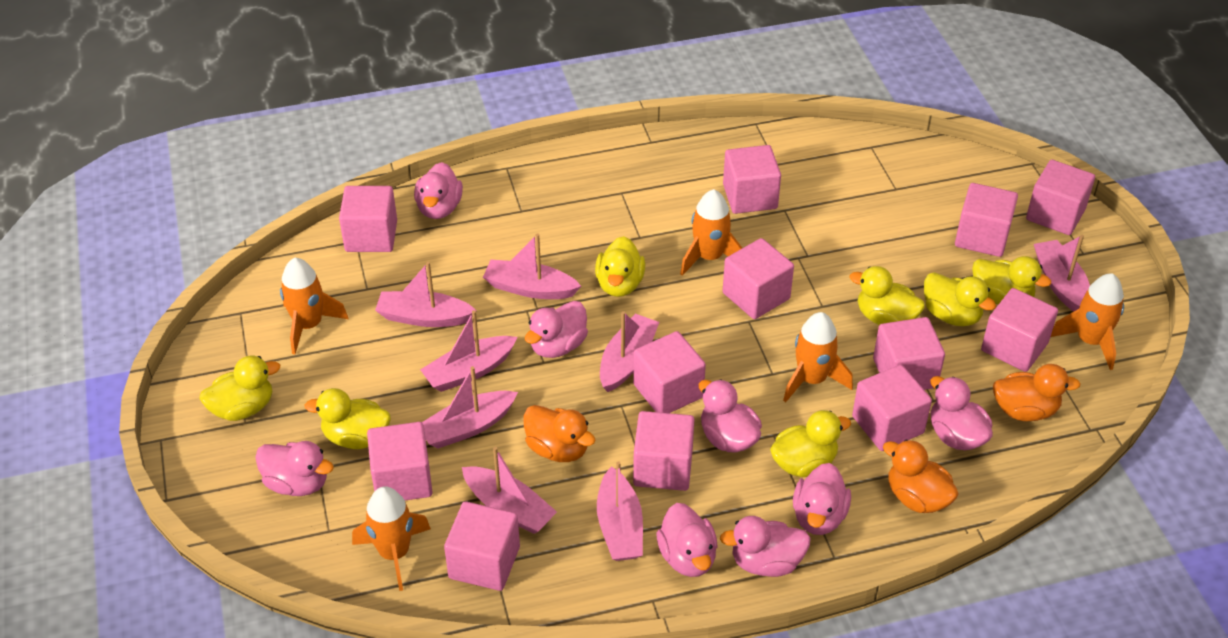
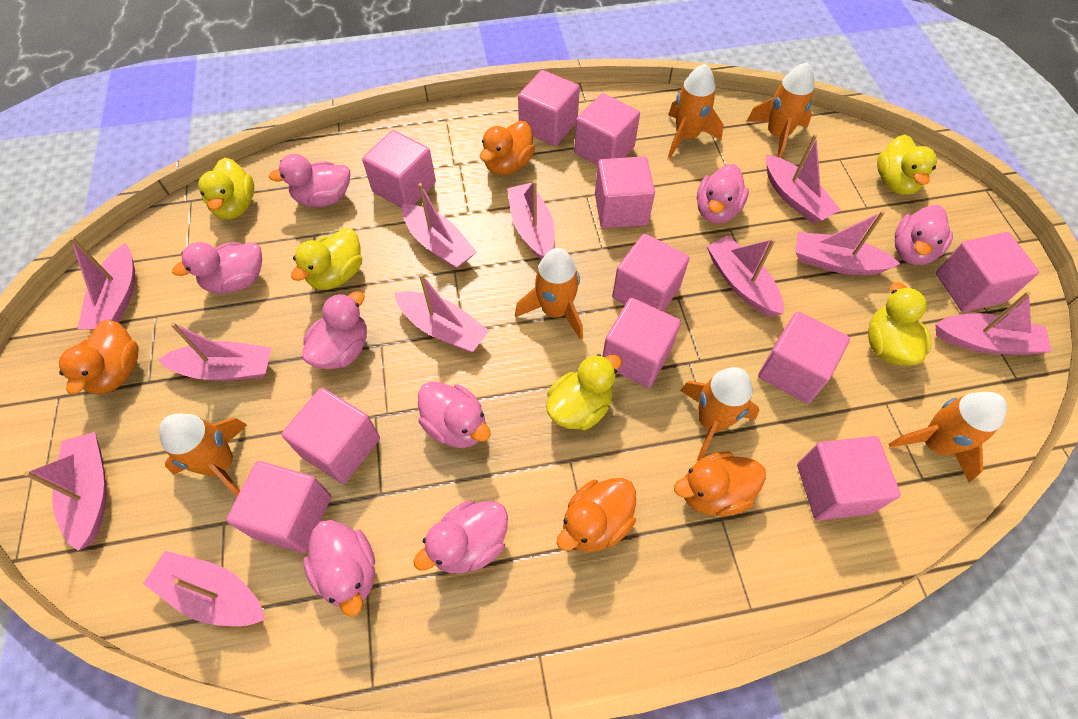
orange duck: [523,405,596,462] [883,439,959,513] [993,364,1081,421] = 3 -> [59,319,139,395] [480,121,535,175] [557,478,636,552] [674,452,766,516] = 4
orange rocket: [280,258,348,354] [352,486,431,591] [680,189,742,276] [783,312,853,402] [1051,273,1124,370] = 5 -> [159,413,247,497] [515,248,583,340] [668,64,724,158] [680,367,759,461] [746,62,814,158] [889,392,1007,483] = 6
pink boat: [375,262,477,327] [420,310,517,392] [422,366,518,449] [462,447,557,534] [483,234,581,299] [597,461,643,561] [600,311,659,392] [1034,235,1090,312] = 8 -> [24,432,107,551] [70,237,135,330] [143,551,265,626] [157,322,271,381] [394,273,489,352] [402,183,477,269] [507,181,555,260] [707,236,784,316] [766,134,841,223] [795,211,900,275] [935,291,1052,355] = 11
pink cube: [339,186,397,252] [367,422,433,501] [444,501,520,591] [633,331,706,413] [633,411,694,491] [723,145,781,214] [723,238,794,319] [852,365,932,451] [873,317,945,390] [955,183,1018,257] [981,288,1058,372] [1026,160,1095,235] = 12 -> [226,461,331,553] [281,388,380,484] [362,130,436,208] [518,70,580,146] [574,93,640,165] [595,156,655,228] [602,298,681,388] [612,234,690,312] [758,311,850,403] [797,436,901,520] [936,232,1039,312] = 11
yellow duck: [200,356,280,421] [305,388,391,449] [595,236,645,297] [770,410,851,477] [850,266,925,325] [924,272,996,326] [972,256,1051,305] = 7 -> [198,158,254,219] [291,228,362,290] [546,354,622,430] [868,282,931,366] [877,134,937,195] = 5

